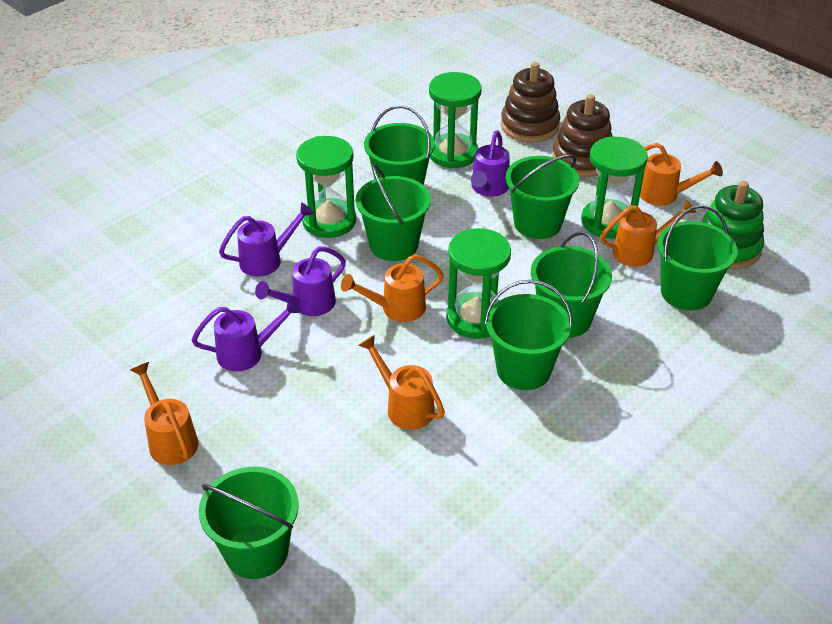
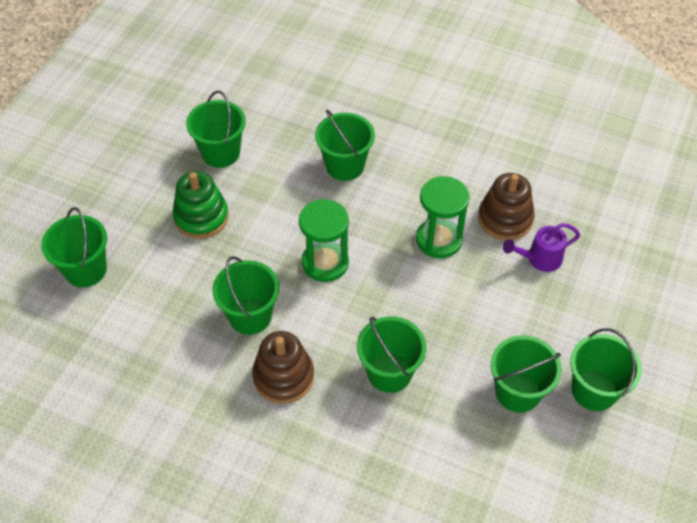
green hourglass: [296,136,356,238] [429,72,481,168] [446,228,511,339] [581,137,648,239] = 4 -> [299,199,349,282] [416,176,470,258] = 2
orange watering can: [131,362,198,465] [341,254,444,322] [359,335,445,430] [600,200,697,267] [635,143,723,206] = 5 -> none = 0
purple watering can: [192,298,302,371] [219,202,314,277] [255,246,346,316] [471,130,509,197] = 4 -> [503,223,580,272] = 1

